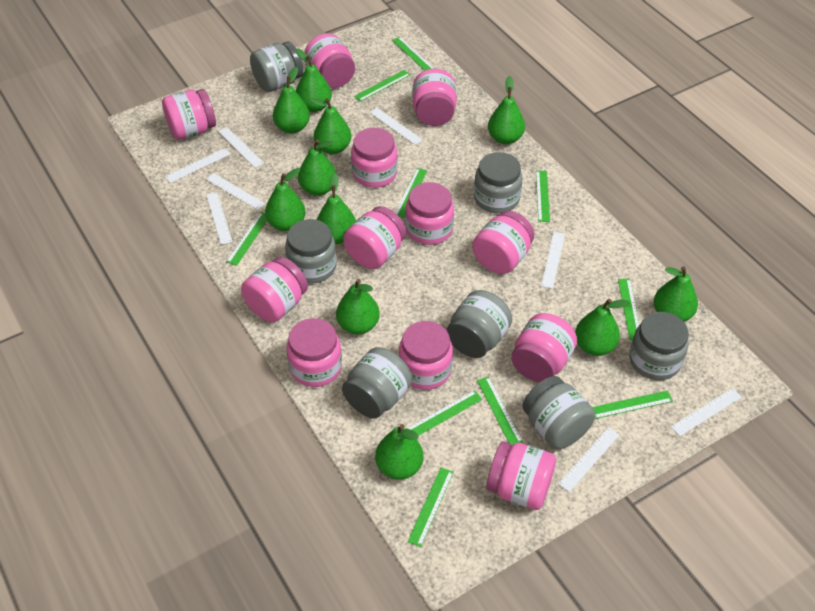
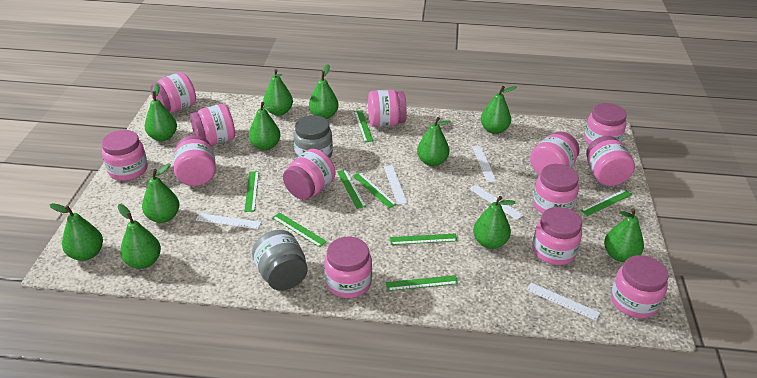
green ruler: [227,212,267,266] [354,70,411,102] [392,37,435,71] [395,168,427,218] [406,390,482,436] [408,467,454,547] [477,376,523,445] [536,171,550,222] [592,390,673,419] [618,279,639,340] = 10 -> [244,171,259,212] [272,212,327,247] [337,169,366,209] [353,172,397,208] [354,110,373,142] [386,275,458,291] [390,233,457,245] [580,189,632,216] = 8
grey jar: [250,41,304,92] [285,219,337,283] [342,347,412,418] [446,290,512,358] [474,152,522,213] [522,376,595,449] [629,312,689,380] = 7 -> [252,230,308,291] [294,115,333,158] = 2
pink jar: [162,89,216,140] [241,257,308,322] [287,318,342,387] [305,33,355,88] [343,206,406,269] [351,128,398,188] [399,321,453,390] [405,182,454,245] [412,69,457,126] [472,211,535,274] [486,441,556,510] [511,313,577,382] = 12 -> [102,130,148,181] [150,72,196,112] [173,135,216,186] [190,104,235,145] [283,149,336,200] [324,237,372,298] [368,90,407,127] [530,132,580,175] [533,164,579,214] [533,207,582,265] [584,103,627,145] [586,136,635,186] [611,255,669,318] = 13
white ruler: [165,148,231,183] [206,173,265,210] [206,192,233,245] [218,127,264,168] [369,108,423,145] [541,232,565,289] [558,427,619,492] [671,388,742,436] = 8 -> [196,213,261,229] [384,165,407,205] [469,184,524,220] [472,146,497,183] [527,283,600,321] = 5

